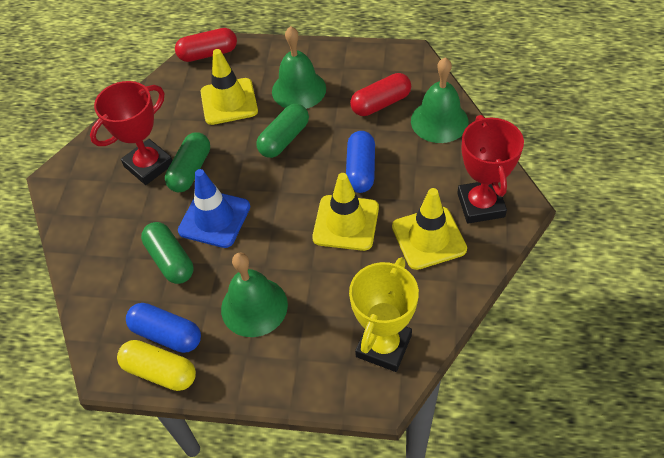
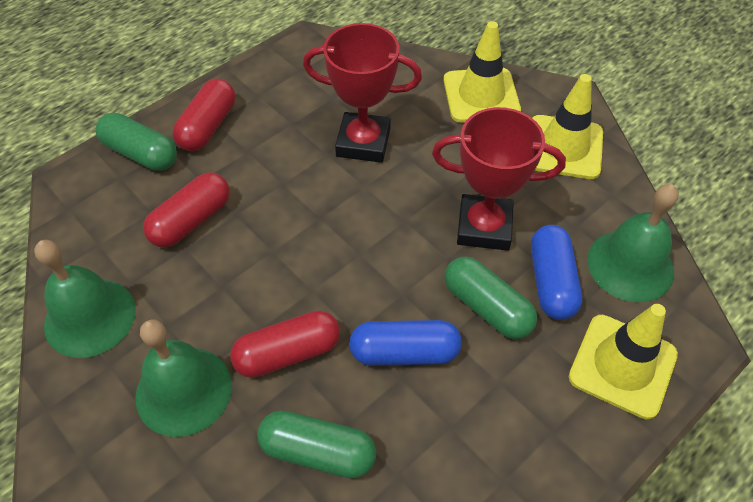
blue traffic cone: [178,169,250,248] = 1 -> none = 0
red capsule: [175,28,237,62] [350,73,411,116] = 2 -> [143,172,230,248] [173,78,235,151] [230,310,340,378] = 3
yellow capsule: [117,340,196,391] = 1 -> none = 0
yellow trophy: [349,257,419,372] = 1 -> none = 0

